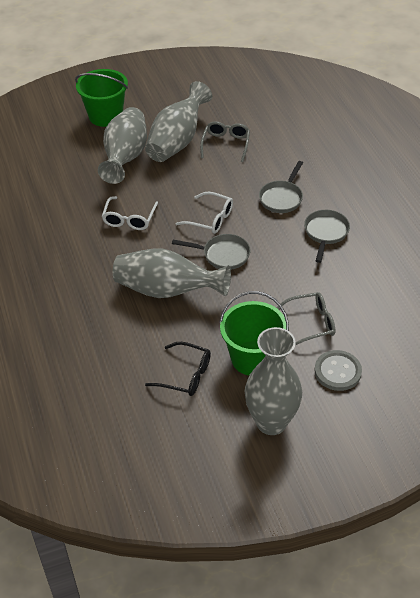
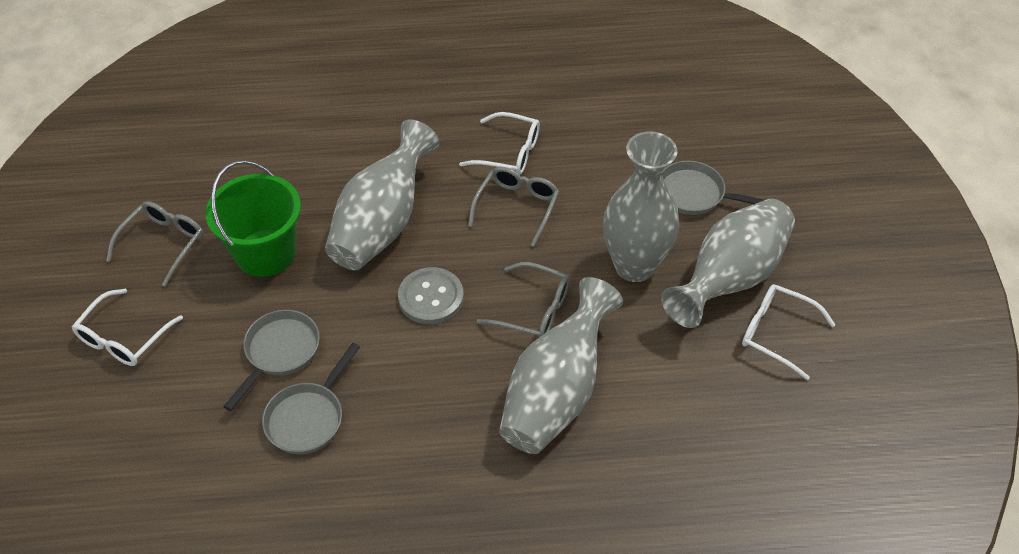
black glasses: [145,342,211,396] = 1 -> none = 0
green bucket: [75,69,128,127] [219,291,289,375] = 2 -> [206,160,301,277] = 1
grey glasses: [200,121,250,162] [277,292,335,346] = 2 -> [106,201,203,287] [468,167,559,247] [477,262,570,337] = 3
white glasses: [102,196,158,230] [175,192,233,234] = 2 -> [72,289,183,366] [459,112,540,175] [742,284,836,380] = 3

